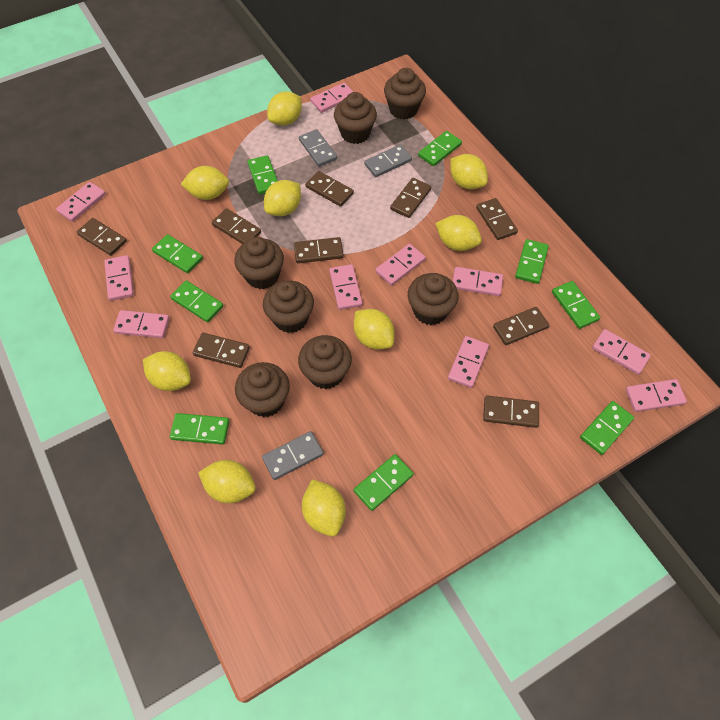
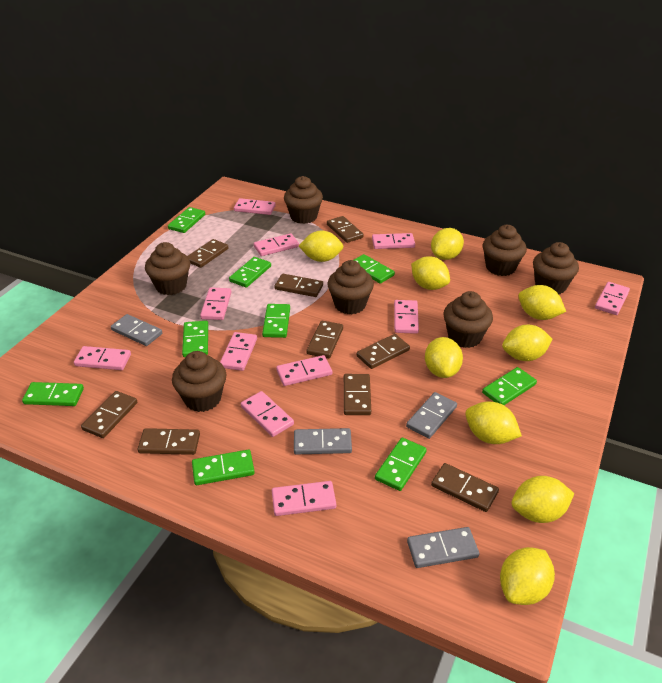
grey domino: [262,431,324,480] [299,129,337,167] [364,145,412,177] = 3 -> [111,314,162,346] [294,428,352,454] [406,392,457,439] [407,527,479,568] = 4
pink domino: [56,182,106,222] [104,255,134,301] [113,310,170,338] [310,83,353,113] [329,264,362,310] [375,244,426,286] [448,336,489,388] [452,267,503,296] [592,329,651,375] [626,379,687,412] = 10 -> [74,346,131,370] [200,287,232,320] [220,332,257,371] [234,198,276,215] [241,391,294,437] [254,233,299,256] [272,481,336,516] [276,355,332,386] [372,233,415,249] [394,300,419,334] [595,282,630,315] = 11

